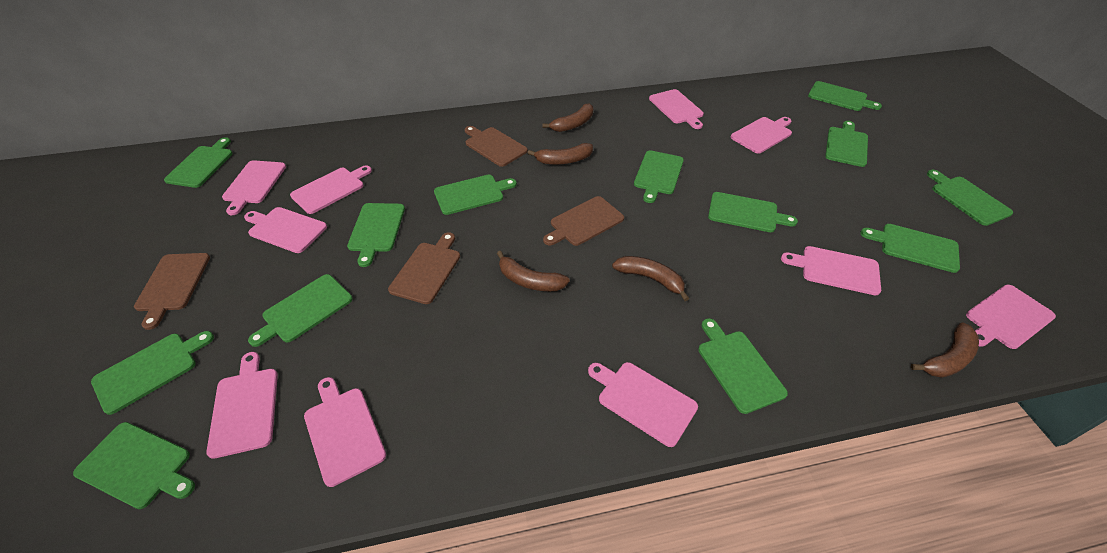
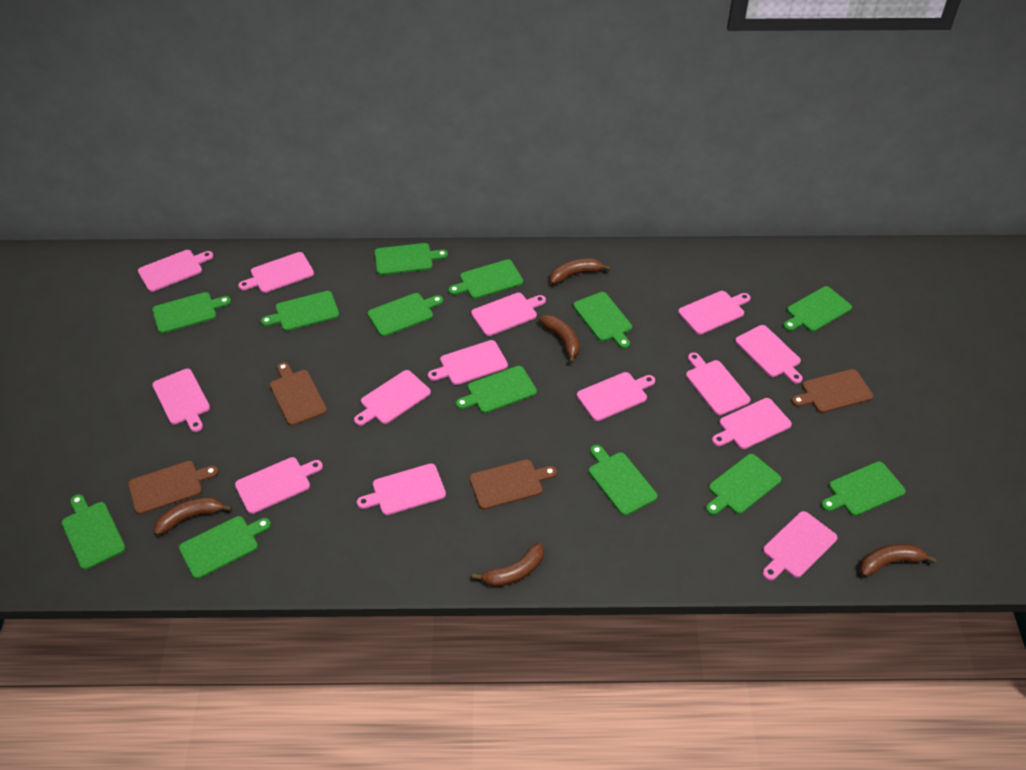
pink cutting board: [206,352,278,459] [222,160,286,215] [244,207,327,253] [290,165,372,214] [304,377,386,487] [588,362,698,447] [649,89,704,129] [730,117,792,154] [781,246,881,295] [966,285,1056,349] = 10 -> [138,250,213,292] [152,369,210,432] [235,457,323,514] [238,252,314,293] [354,370,431,426] [357,464,446,515] [428,340,508,385] [471,293,546,336] [577,372,655,421] [678,291,750,335] [686,352,750,415] [712,398,792,449] [735,325,803,384] [763,511,837,580] = 14

